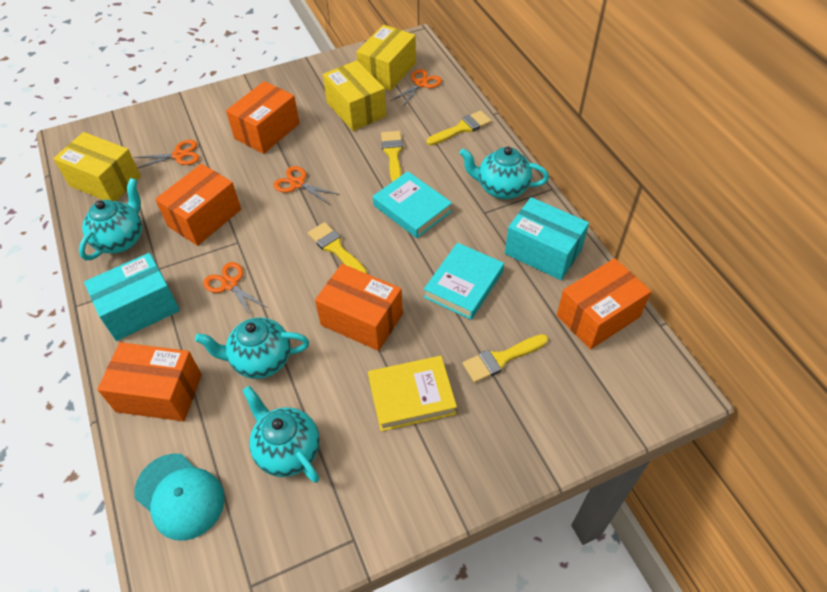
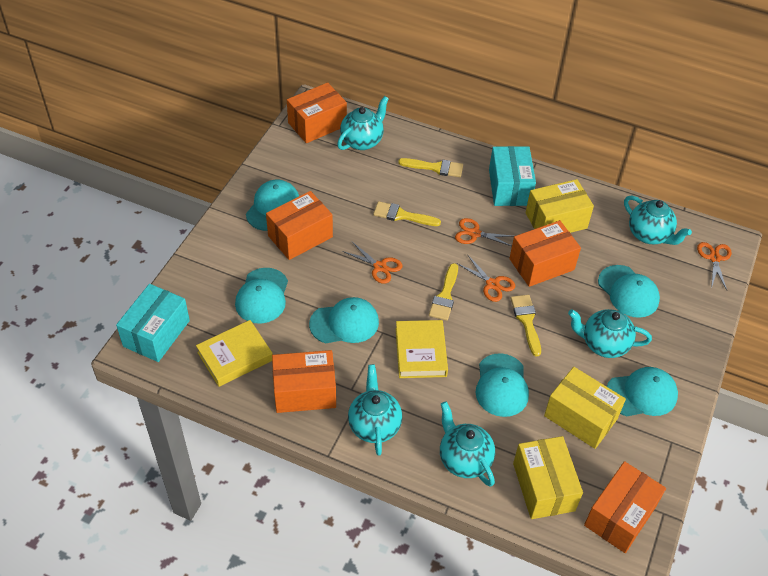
turquoise book: [373,171,452,238] [424,243,504,320] = 2 -> none = 0
turquoise cap: [134,453,225,541] = 1 -> [235,268,288,324] [246,179,299,231] [309,297,379,343] [475,353,529,417] [598,265,660,318] [606,367,678,416] = 6
turquoise teapot: [79,178,142,260] [195,317,309,379] [242,386,320,483] [460,147,549,199] = 4 -> [337,96,389,150] [348,364,402,456] [440,401,495,487] [568,309,652,358] [624,195,692,245] = 5
yellow book: [368,356,457,431] = 1 -> [196,320,273,387] [396,320,448,378] = 2

